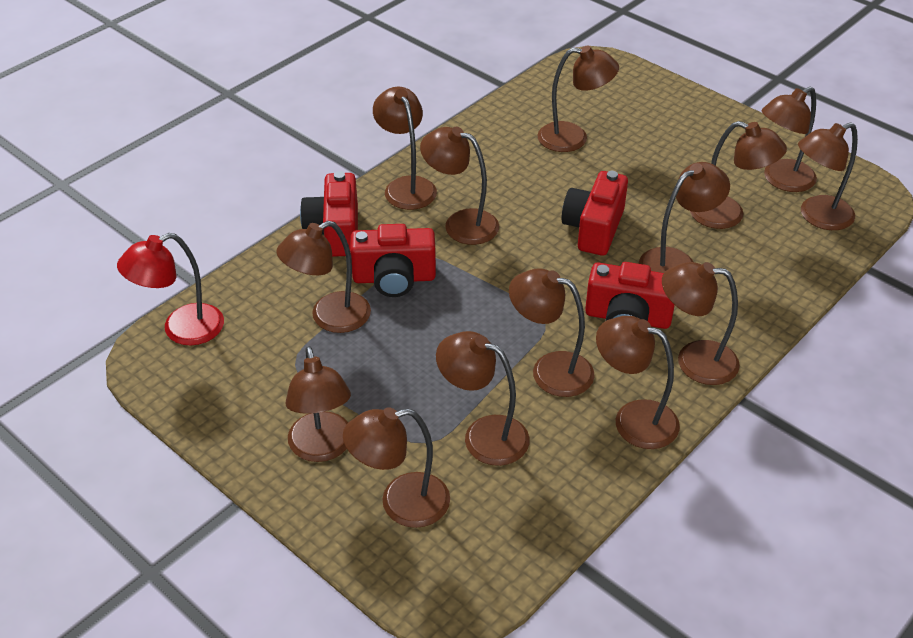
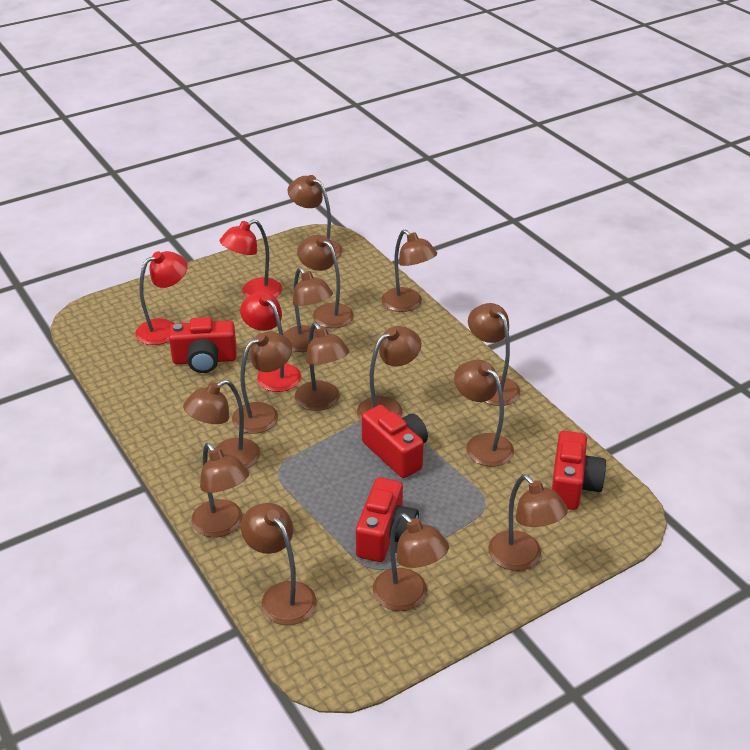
red lamp: [117,233,224,345] = 1 -> [135,251,188,345] [220,219,282,298] [240,292,301,392] = 3

